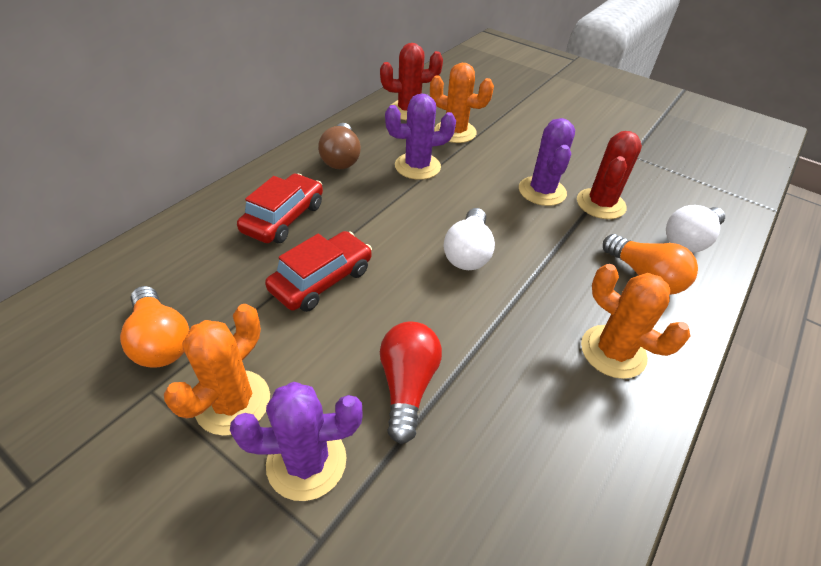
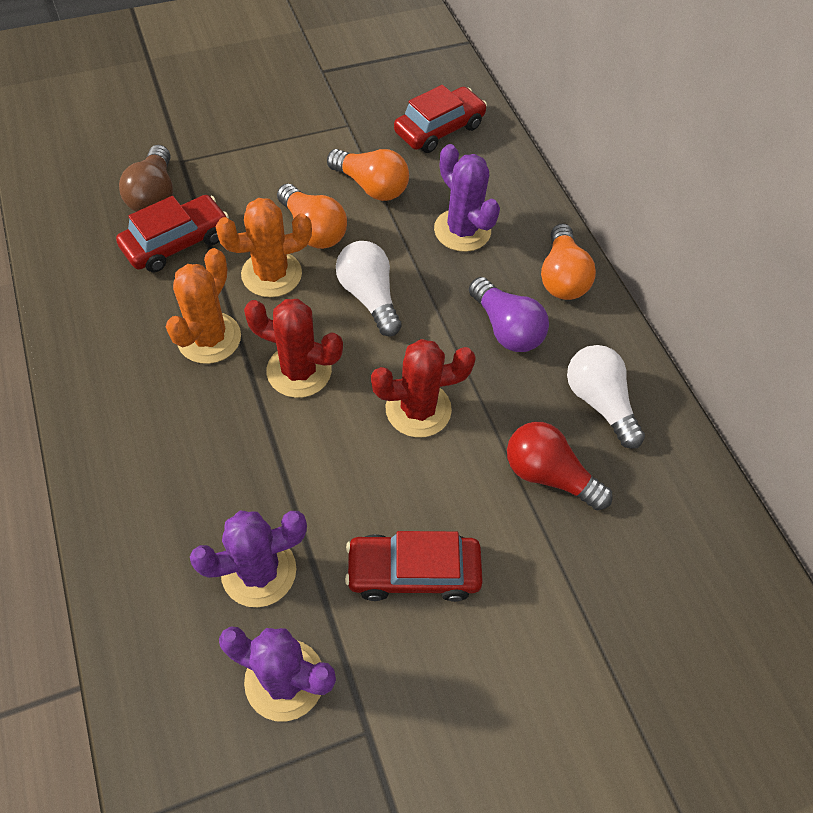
orange cactus: [164,304,270,436] [430,63,494,143] [581,264,690,379] = 3 -> [166,248,241,364] [215,198,312,297] = 2
orange light bulb: [120,286,189,368] [603,234,698,295] = 2 -> [277,184,347,249] [327,149,409,201] [541,224,596,300] = 3
purple light bulb: none = 0 -> [469,277,549,352] = 1
red car: [237,174,323,243] [265,231,372,312] = 2 -> [116,195,229,272] [345,531,483,602] [394,85,487,153] = 3

